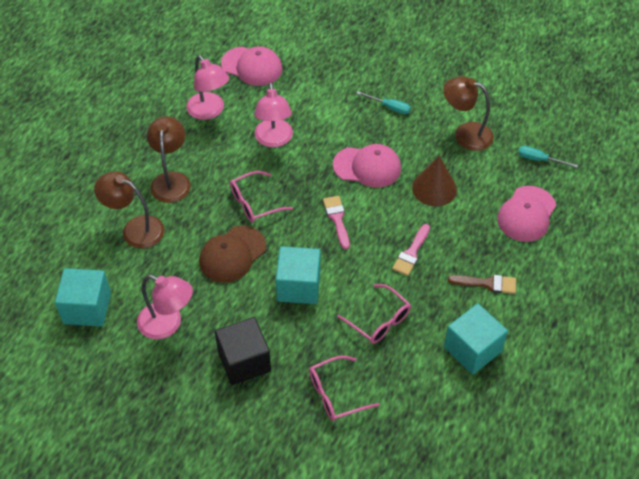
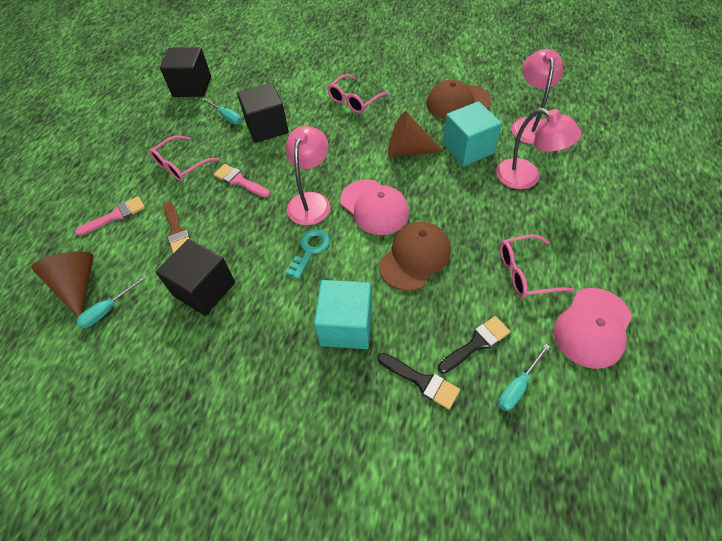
black brush: none = 0 -> [377,353,460,409] [438,316,510,374] = 2
black cube: [215,317,271,385] = 1 -> [156,239,235,316] [160,47,211,97] [237,83,289,143] = 3
brown cap: [199,226,266,283] = 1 -> [379,222,451,291] [426,80,492,119] = 2
brown cone: [412,156,457,206] = 1 -> [31,251,94,317] [388,111,444,157] = 2
brown lamp: [94,171,164,248] [147,116,191,203] [443,76,494,151] = 3 -> none = 0
pink cap: [221,46,282,86] [333,144,401,188] [497,186,556,242] = 3 -> [340,179,409,235] [554,288,632,369] = 2
turquoise cube: [55,268,111,327] [276,246,321,304] [444,303,508,375] = 3 -> [314,280,372,349] [443,101,502,166] = 2
turquoise key: none = 0 -> [285,229,330,279] = 1
turquoise screwdriver: [357,91,411,114] [518,146,578,168] = 2 -> [76,276,146,328] [202,98,242,125] [498,344,550,411] = 3

